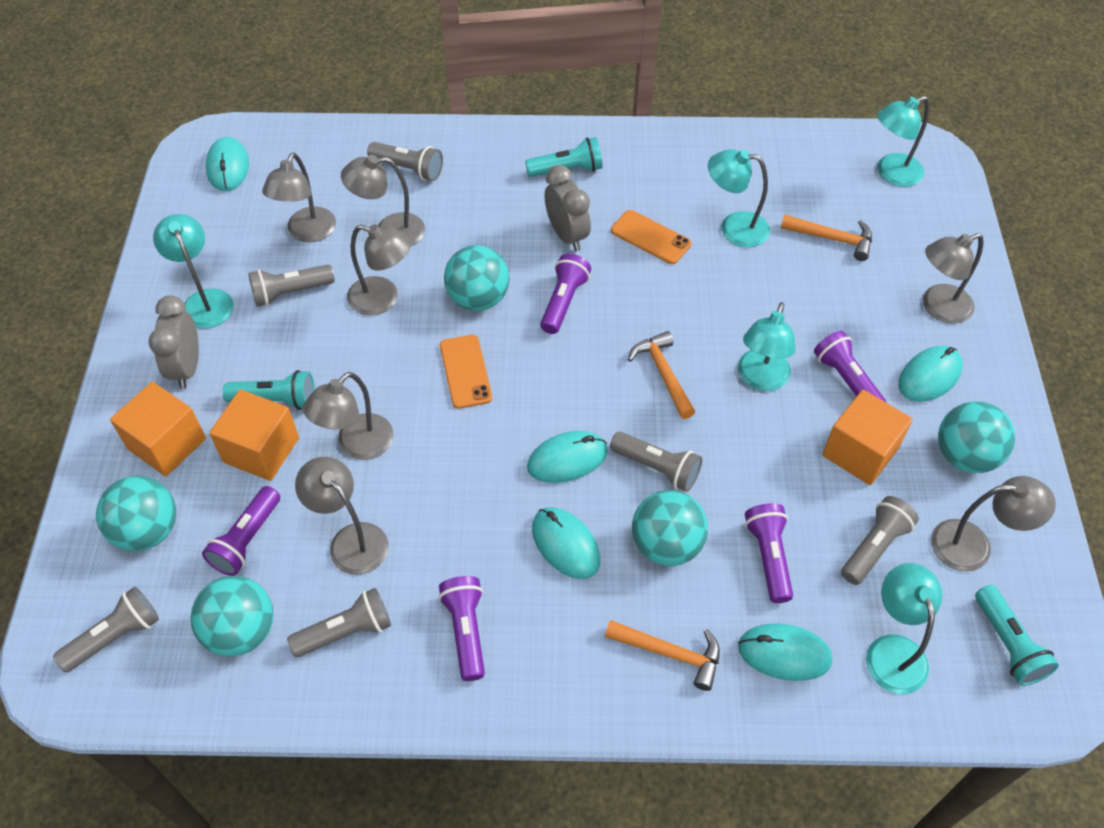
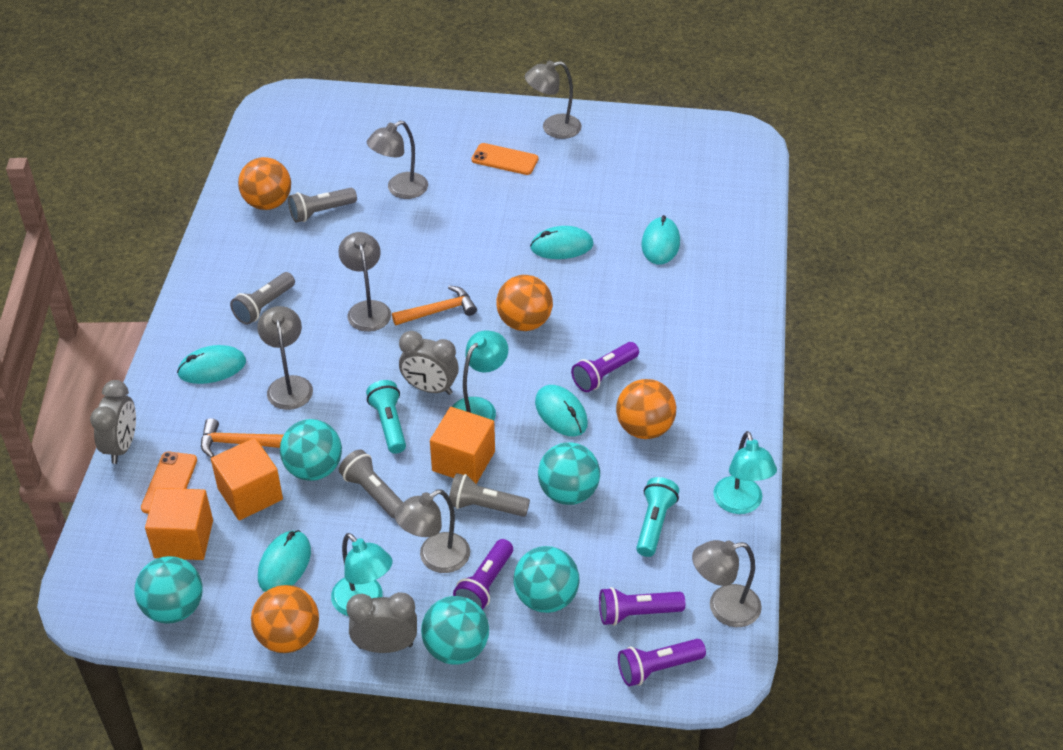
grey clock: [149,295,199,389] [545,165,591,251] = 2 -> [90,380,136,464] [346,592,417,653] [399,331,459,395] = 3
grey flashlight: [53,587,159,672] [248,265,335,307] [287,588,391,657] [367,142,443,181] [610,431,702,492] [841,496,919,585] = 6 -> [230,272,295,325] [288,188,357,223] [339,449,403,518] [449,473,530,517] = 4
grey lamp: [262,153,336,243] [295,457,389,575] [303,372,394,460] [341,155,425,246] [347,224,411,316] [923,233,984,324] [931,476,1056,572] = 7 -> [257,306,313,410] [338,232,391,332] [367,121,428,199] [394,489,470,573] [525,61,582,139] [692,540,762,627] = 6
orange ball: none = 0 -> [238,157,291,210] [251,585,319,653] [496,275,553,331] [616,379,676,439] = 4
orange hammer: [605,620,720,691] [628,331,695,419] [781,215,872,261] = 3 -> [201,418,284,457] [392,285,477,325] = 2
purple flashlight: [202,486,280,576] [439,576,485,681] [540,254,591,334] [745,503,793,603] [814,331,886,402] = 5 -> [453,539,513,610] [571,342,639,392] [599,587,685,626] [618,639,706,686] = 4
turquoise flashlight: [223,370,315,410] [525,137,603,177] [975,585,1059,686] = 3 -> [366,380,406,454] [636,477,679,557] = 2
turquoise lamp: [153,214,234,328] [708,149,770,247] [738,302,796,391] [866,563,942,694] [877,96,929,187] = 5 -> [331,533,393,616] [452,330,508,420] [713,431,777,514] = 3

